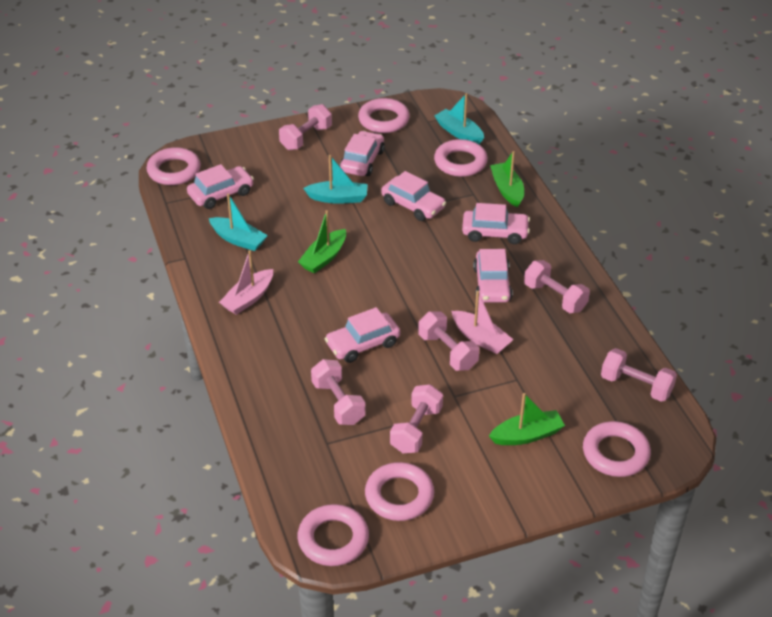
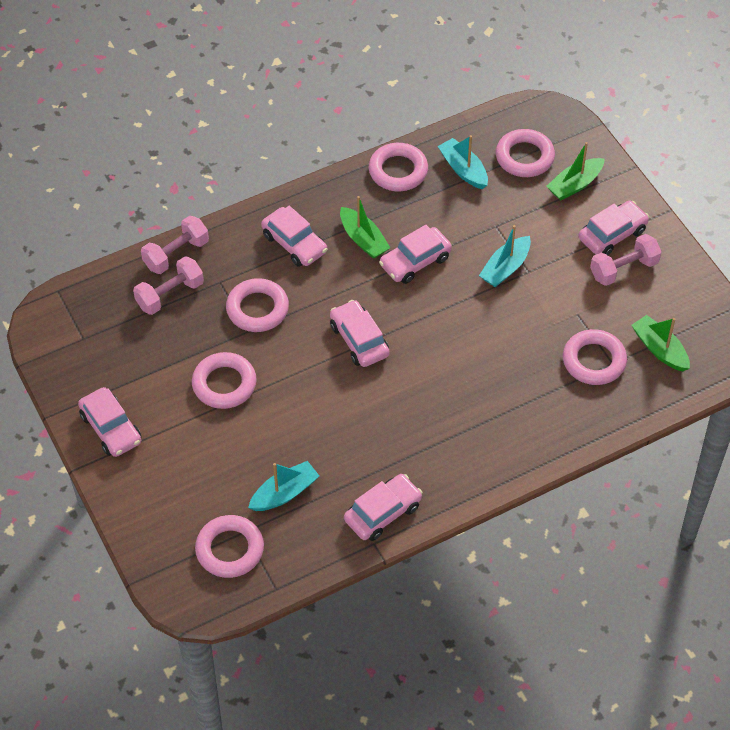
pink boat: [219,250,273,315] [452,291,513,354] = 2 -> none = 0
pink dumbbell: [279,104,332,150] [311,359,366,425] [390,384,443,453] [418,312,479,371] [524,260,590,313] [601,348,677,402] = 6 -> [133,256,204,315] [141,216,209,274] [590,234,661,286] = 3

